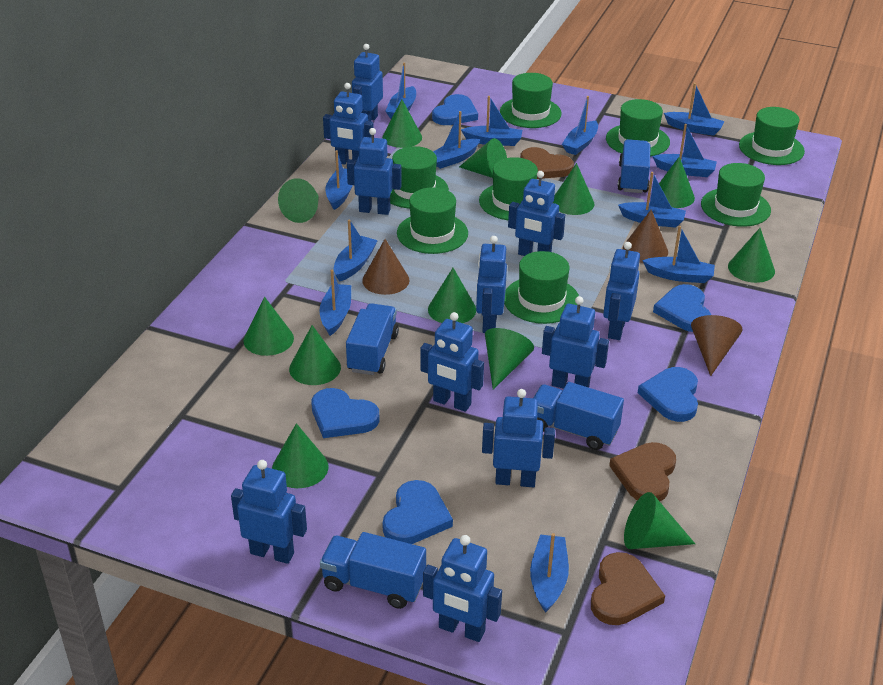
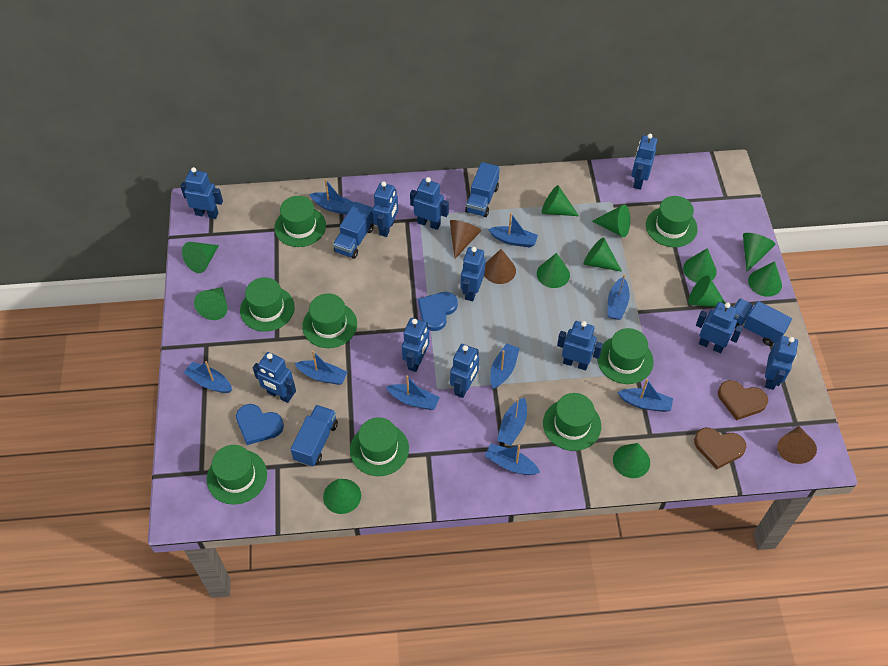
blue boat: [319,270,351,336] [326,150,353,210] [334,219,378,282] [385,62,416,119] [433,111,480,169] [461,96,522,146] [530,533,569,613] [562,96,598,155] [618,172,686,228] [642,226,715,283] [652,124,717,177] [664,83,724,136] = 12 -> [184,361,232,393] [294,351,347,385] [309,179,354,215] [386,375,440,410] [485,444,540,475] [488,213,538,247] [490,343,520,389] [497,398,527,445] [608,274,630,320] [617,379,673,412] = 10
blue heart: [312,388,380,438] [383,480,453,544] [432,94,478,125] [638,367,698,422] [653,284,711,332] = 5 -> [236,404,284,445] [418,292,458,331] = 2
brown heart: [520,147,574,179] [591,552,665,625] [609,442,676,501] = 3 -> [694,428,746,470] [718,380,768,421] = 2

